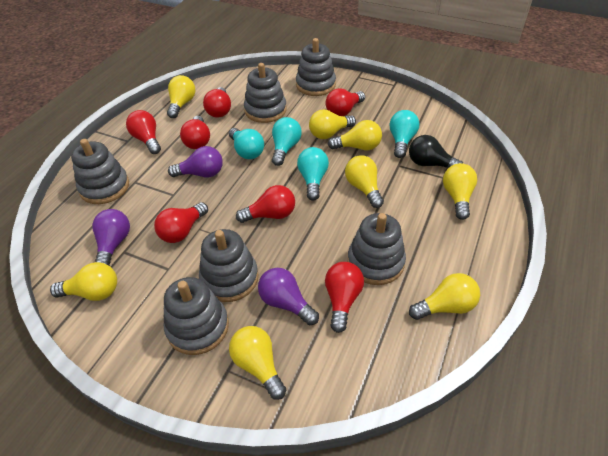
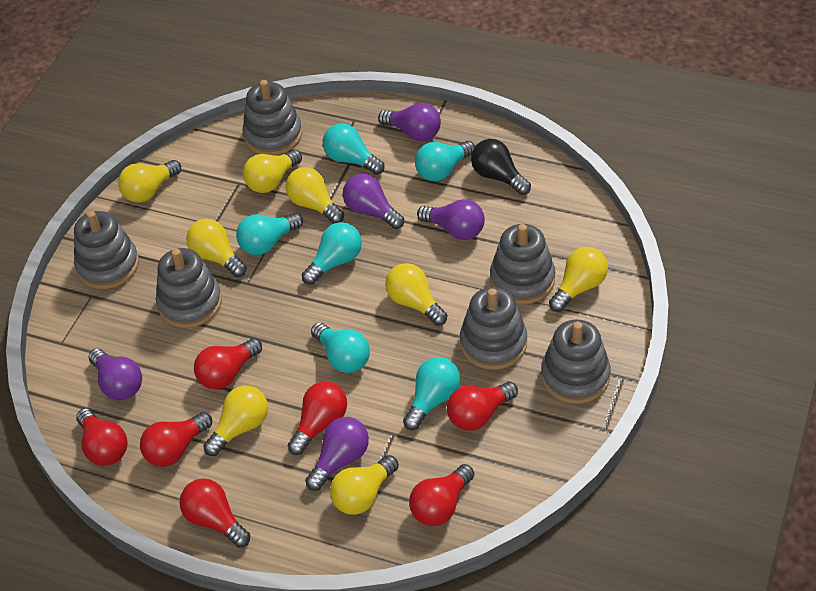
purple light bulb: [92,209,130,266] [168,146,223,177] [258,268,319,325] = 3 -> [89,348,142,400] [305,417,369,491] [343,174,404,229] [378,103,441,141] [417,199,485,240] = 5
turquoise light bulb: [229,128,264,159] [272,117,302,166] [297,147,329,201] [389,110,419,158] = 4 -> [236,213,303,255] [302,222,362,285] [311,322,370,373] [323,123,385,175] [403,357,460,430] [415,141,475,181] = 6

